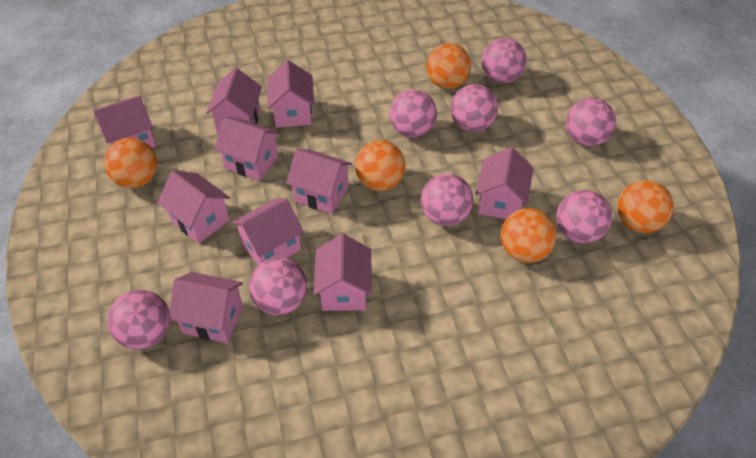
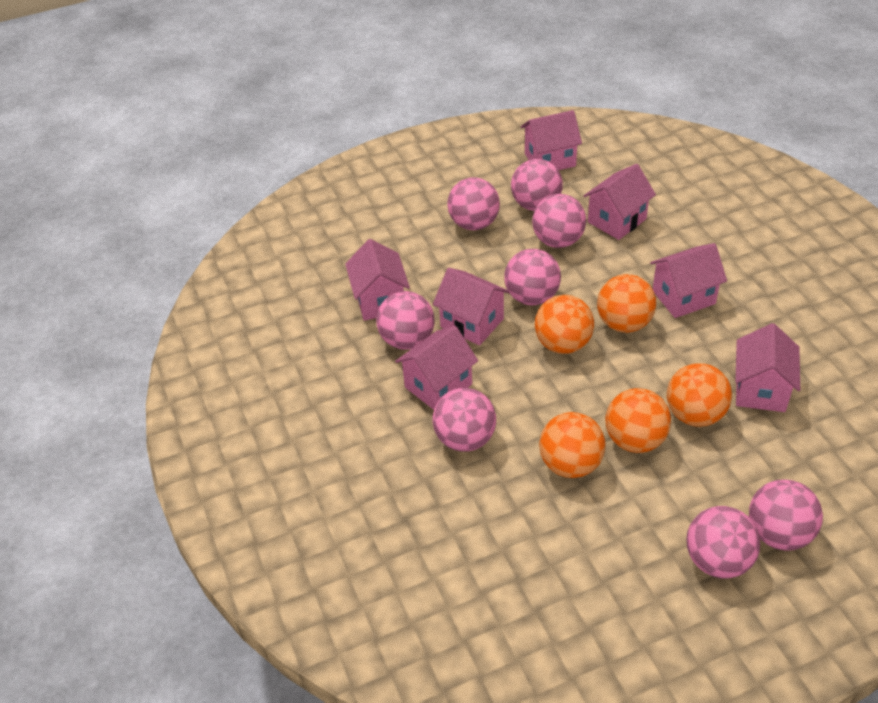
pink house: [93,95,156,148] [157,171,230,244] [169,272,243,343] [206,68,262,133] [214,117,280,181] [232,198,304,265] [267,60,314,127] [286,149,352,214] [314,234,371,311] [476,147,533,219] = 10 -> [345,239,410,321] [395,326,478,410] [433,268,510,346] [521,110,582,170] [584,164,656,240] [650,243,727,318] [735,323,800,412] = 7

